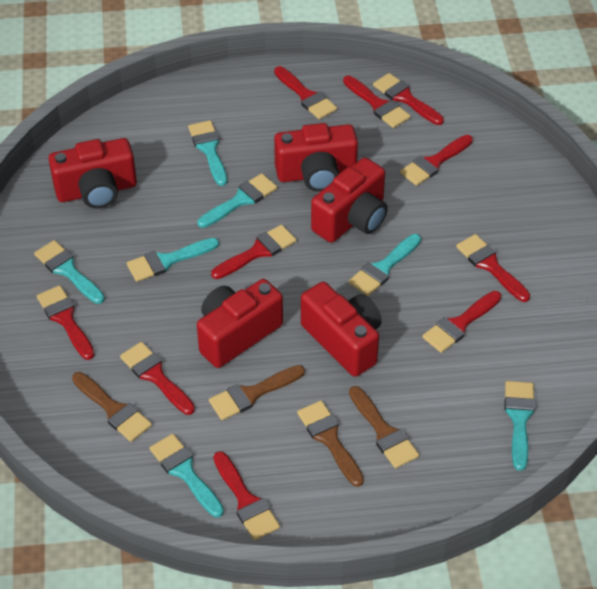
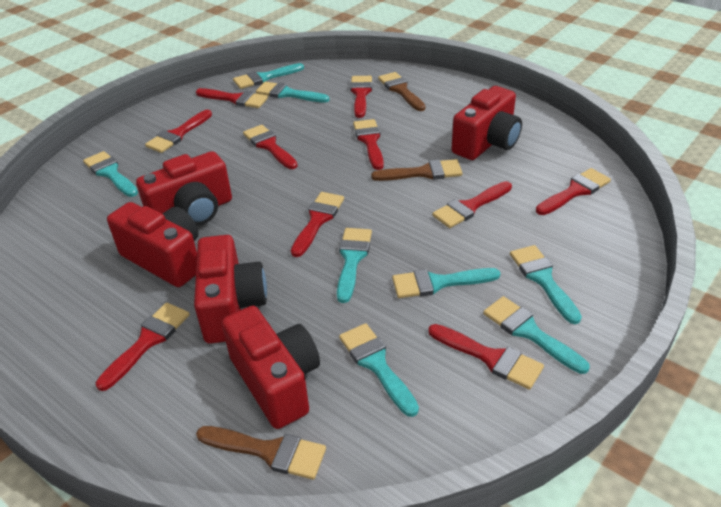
brown brush: [72,372,152,442] [209,365,305,420] [297,401,364,487] [349,386,419,468] = 4 -> [196,426,326,480] [371,159,463,181] [378,72,426,111] = 3
turquoise brush: [34,240,105,304] [127,238,219,282] [150,434,224,517] [188,120,227,186] [198,173,277,228] [349,234,421,296] [505,381,535,471] = 7 -> [83,151,138,197] [233,63,304,89] [256,82,330,103] [337,228,372,303] [339,323,419,417] [392,268,500,298] [483,296,590,374] [510,245,582,324] = 8

